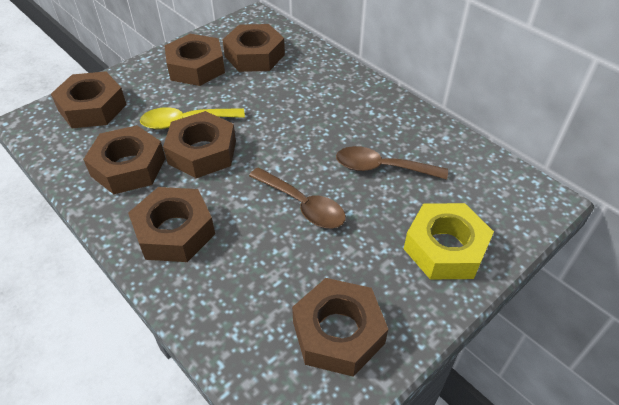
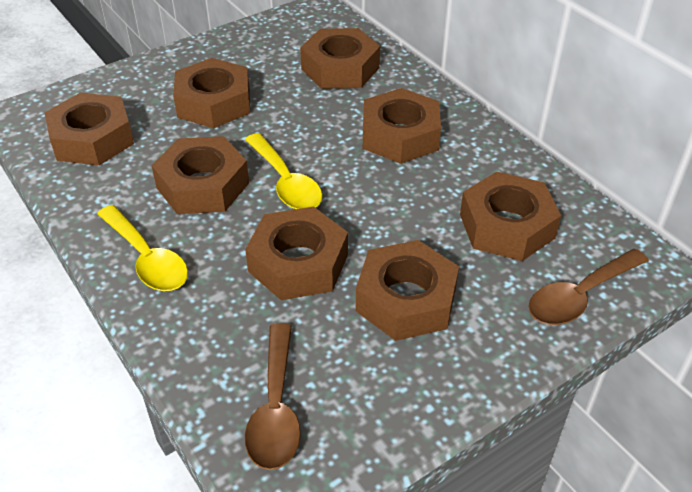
brown nut: [51,71,127,128] [83,125,166,194] [128,187,215,262] [163,111,236,178] [164,34,225,86] [222,24,285,72] [292,278,388,377] = 7 -> [44,93,134,166] [151,136,249,214] [173,58,250,128] [245,207,348,300] [300,28,380,89] [356,240,459,341] [363,88,441,164] [460,172,561,261] = 8
yellow nut: [404,203,494,279] = 1 -> none = 0
yellow spoon: [140,107,245,129] = 1 -> [97,205,188,291] [245,133,322,209] = 2

